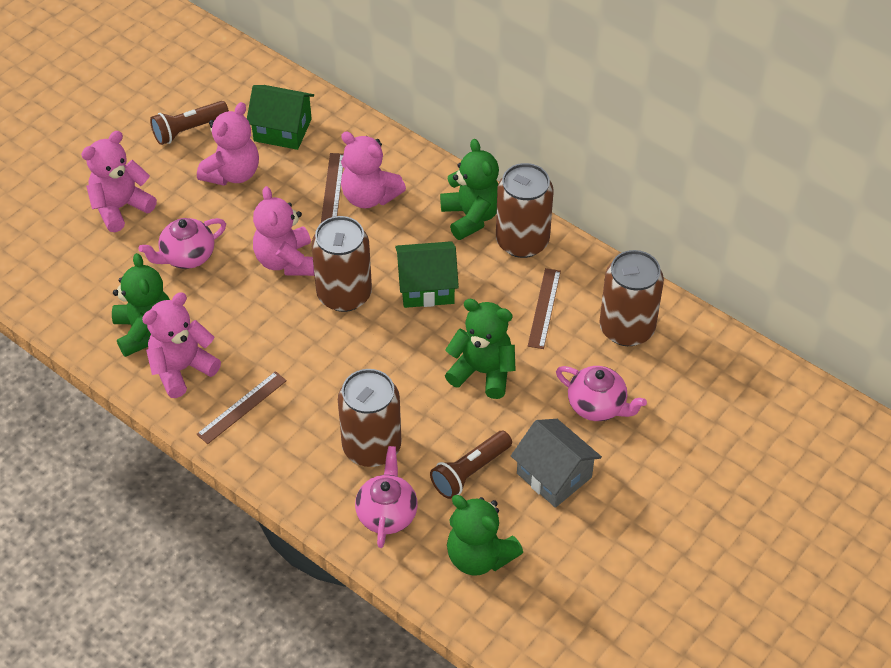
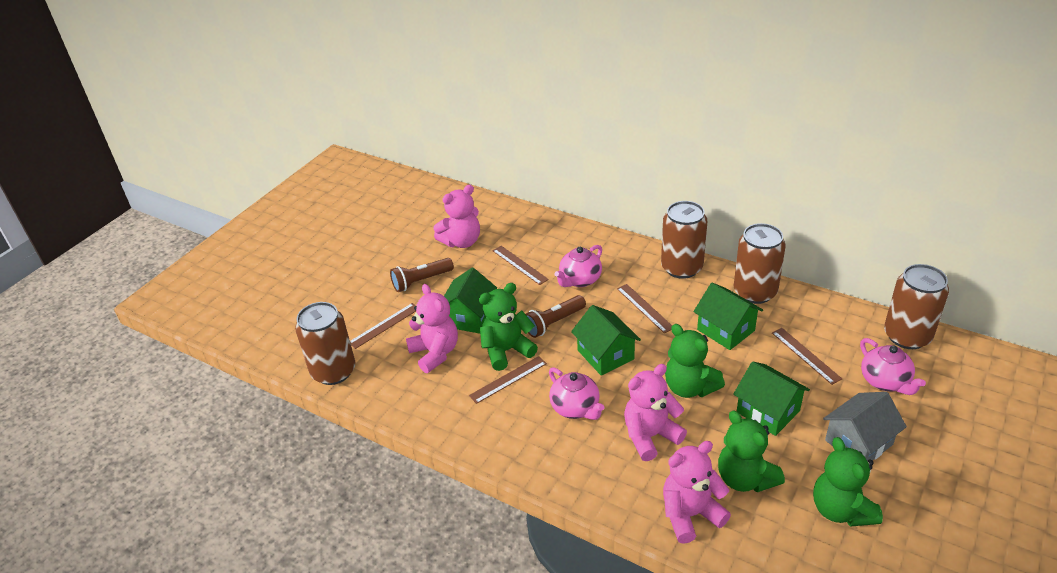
brown ruler: [196,371,287,444] [321,153,344,223] [528,268,561,349] = 3 -> [350,303,416,349] [469,356,547,404] [493,246,549,285] [617,284,672,333] [772,328,842,385] = 5
green house: [247,85,314,150] [395,241,459,308] = 2 -> [444,268,497,334] [571,305,641,376] [693,283,763,350] [733,361,810,436] = 4
pink teddy bear: [81,131,157,232] [142,292,221,398] [197,102,259,186] [253,186,314,276] [341,132,406,209] = 5 -> [406,284,458,373] [434,185,480,248] [624,364,687,461] [663,441,731,544] = 4

